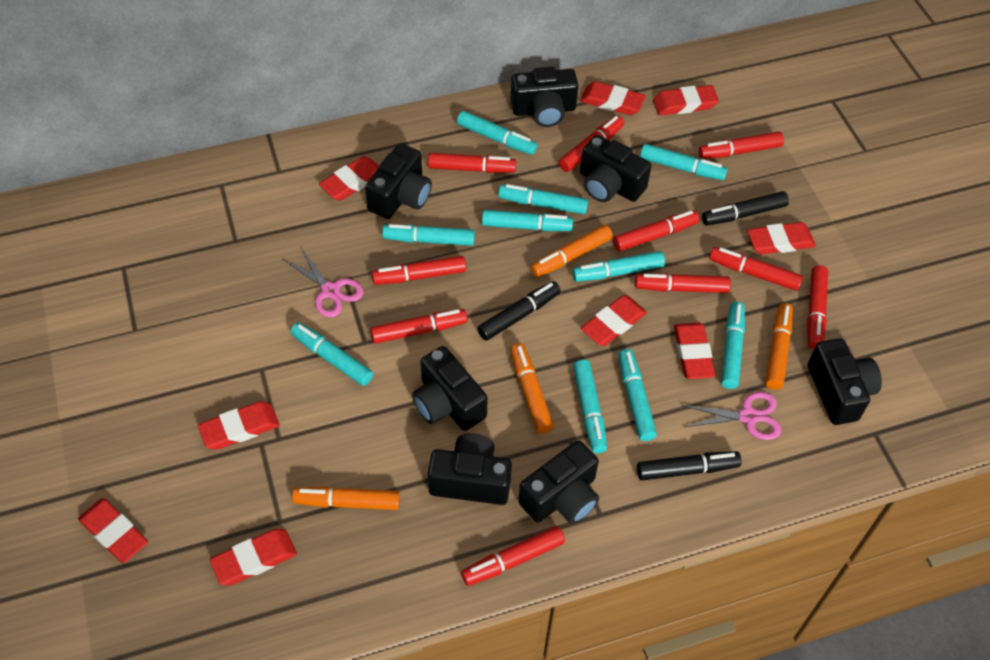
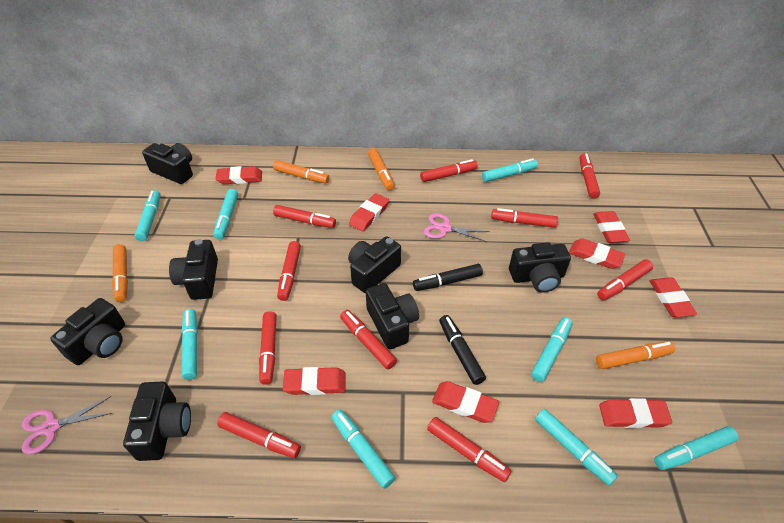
black marker: [477,281,561,341] [637,451,742,481] [702,191,789,226] = 3 -> [413,264,483,291] [439,315,486,385] = 2
red eraser: [78,498,148,563] [198,401,280,450] [210,529,297,585] [319,156,379,200] [580,81,646,115] [581,295,647,346] [653,85,719,115] [674,323,715,379] [747,222,816,255] = 9 -> [215,166,262,184] [283,367,346,395] [349,193,389,231] [432,381,499,423] [569,238,625,269] [593,211,630,243] [599,398,672,428] [649,277,697,317] = 8
turquoise marker: [290,322,373,386] [382,224,475,246] [457,111,538,155] [482,210,573,231] [498,184,588,214] [572,251,665,282] [573,360,607,453] [618,349,657,441] [640,144,728,180] [721,302,745,389] = 10 -> [135,190,161,241] [181,309,198,380] [213,189,238,240] [331,410,395,489] [482,158,538,182] [531,317,572,382] [535,409,618,485] [654,426,739,470] = 8

